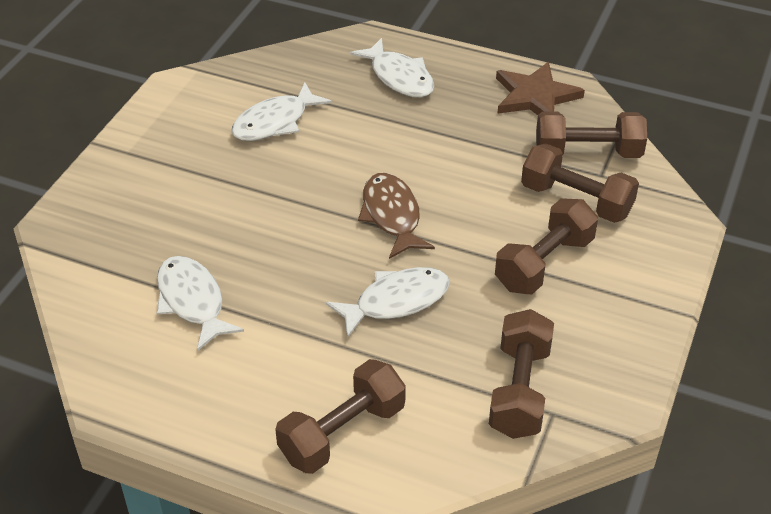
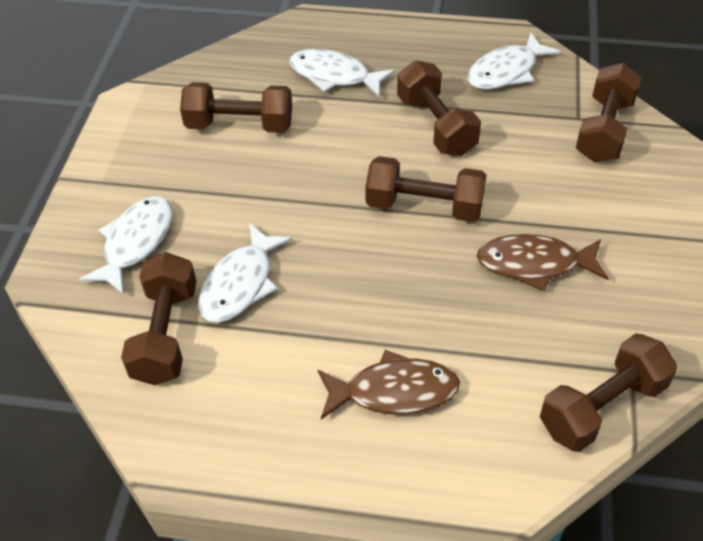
brown dumbbell: [275,359,406,474] [489,309,554,439] [495,198,598,294] [521,143,639,223] [536,111,647,158] = 5 -> [121,252,196,385] [180,82,292,133] [365,156,487,222] [397,60,481,156] [540,333,677,452] [576,63,642,163] = 6
brown fish: [358,173,435,259] = 1 -> [318,350,460,419] [477,234,608,291] = 2
brown star: [496,62,585,115] = 1 -> none = 0

